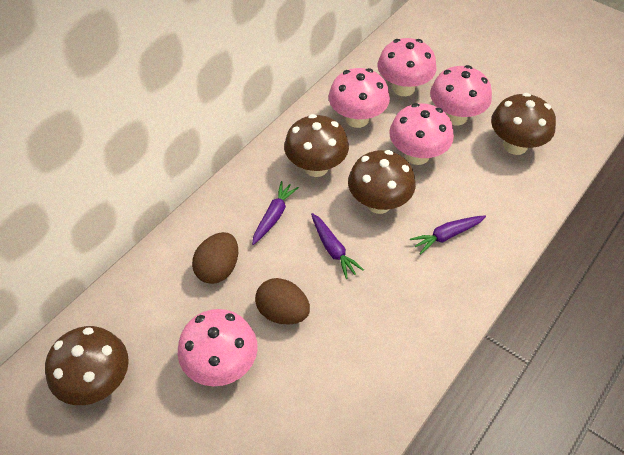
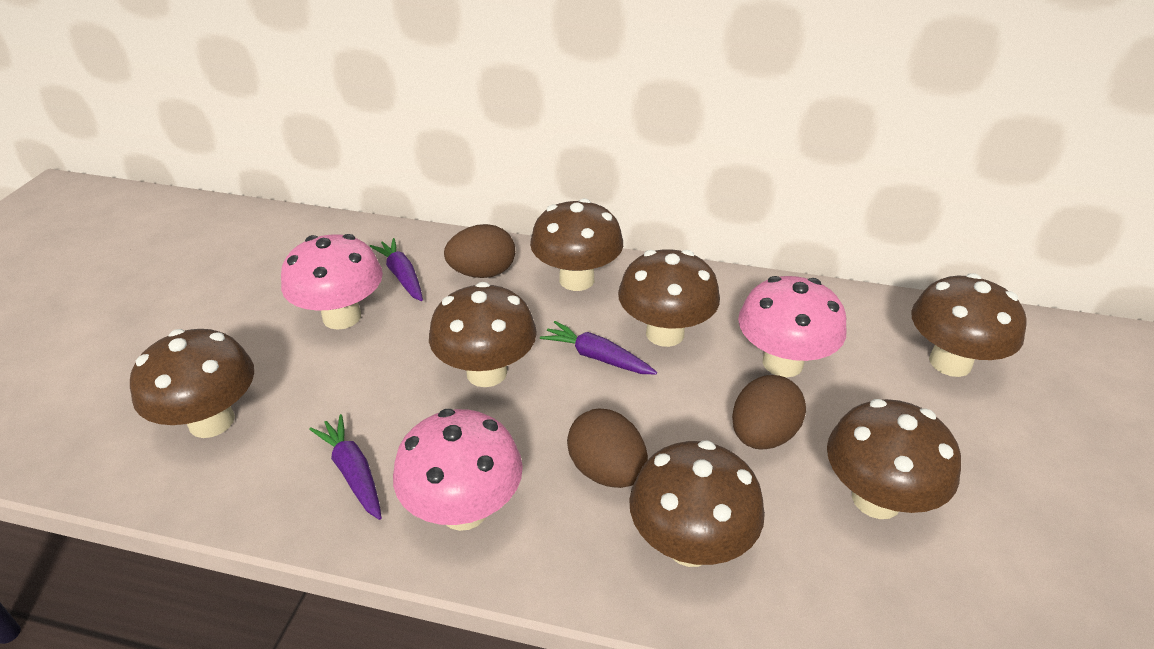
brown egg: [192,232,238,284] [255,278,310,325] = 2 -> [444,224,515,278] [567,409,648,488] [732,375,806,450] = 3
brown mushroom: [45,326,129,405] [284,114,349,177] [348,150,416,214] [491,93,556,155] = 4 -> [130,329,254,438] [429,282,537,387] [530,198,623,291] [618,249,720,347] [629,440,765,567] [827,399,961,519] [911,273,1027,377] = 7
pink mushroom: [178,309,258,386] [328,68,390,128] [378,38,437,96] [389,103,454,165] [430,65,492,126] = 5 -> [281,234,383,330] [393,409,523,531] [738,276,846,377] = 3

